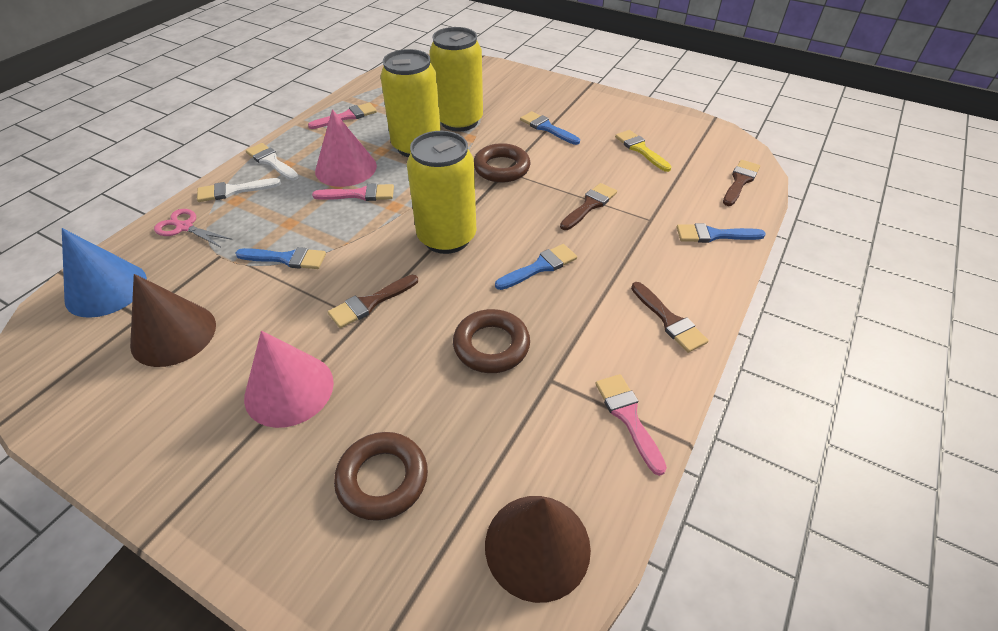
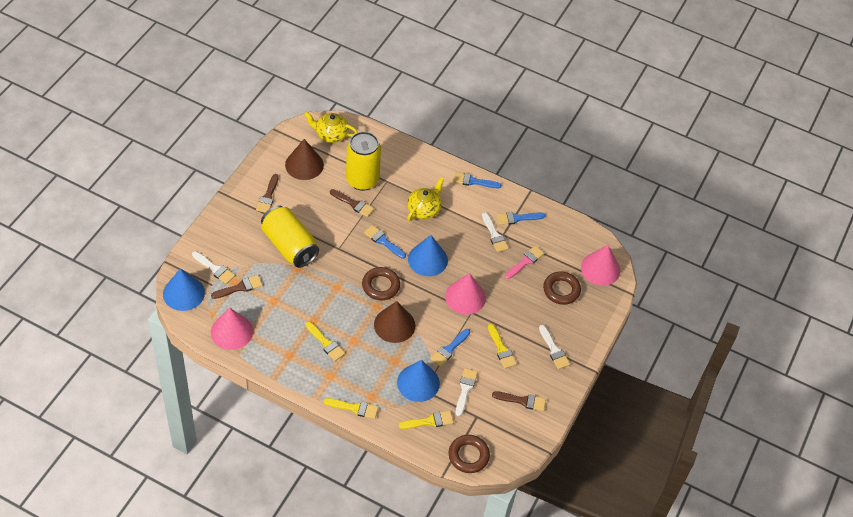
blue cone: [62,228,147,318] = 1 -> [163,269,205,311] [397,360,440,402] [408,235,448,276] = 3
pink brush: [308,103,377,129] [312,183,394,201] [595,374,667,476] = 3 -> [505,246,544,279] = 1
pink cone: [244,331,334,428] [315,109,377,187] = 2 -> [211,308,253,350] [445,273,486,315] [581,245,620,286] = 3
pink scissors: [154,209,232,247] = 1 -> none = 0
white brush: [197,178,281,202] [246,143,298,181] = 2 -> [192,251,235,284] [456,368,478,416] [482,212,509,252] [539,325,570,369] = 4
yellow brush: [615,130,672,172] = 1 -> [305,322,345,361] [324,398,379,419] [399,411,454,429] [488,324,517,369] = 4
yellow can: [380,49,441,157] [407,131,476,254] [429,27,483,131] = 3 -> [261,205,319,268] [346,131,381,191] = 2
yellow teapot: none = 0 -> [304,112,358,143] [407,177,444,221] = 2

